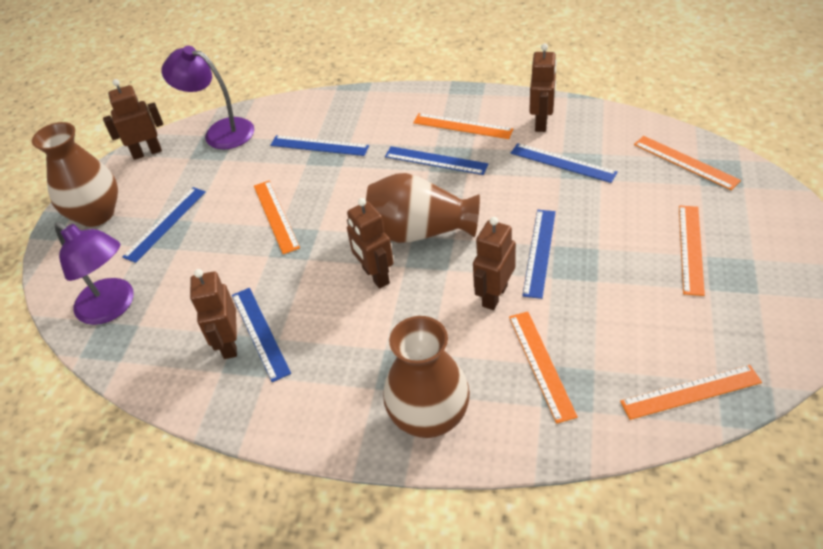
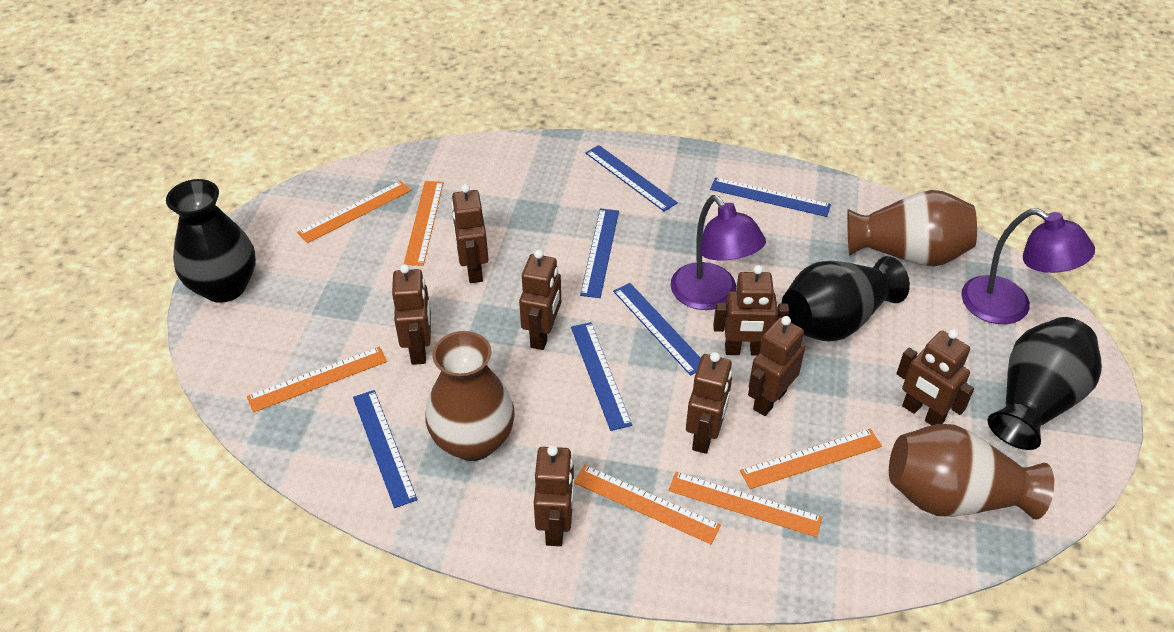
black vase: none = 0 -> [166,179,256,303] [781,256,910,342] [988,317,1102,450] = 3
brown robot: [103,79,163,160] [190,269,237,359] [347,198,394,289] [473,217,516,310] [529,44,557,132] = 5 -> [392,264,431,365] [451,184,489,283] [519,250,561,350] [534,445,574,546] [686,352,732,454] [713,265,789,356] [748,316,805,416] [896,329,974,425] = 8

